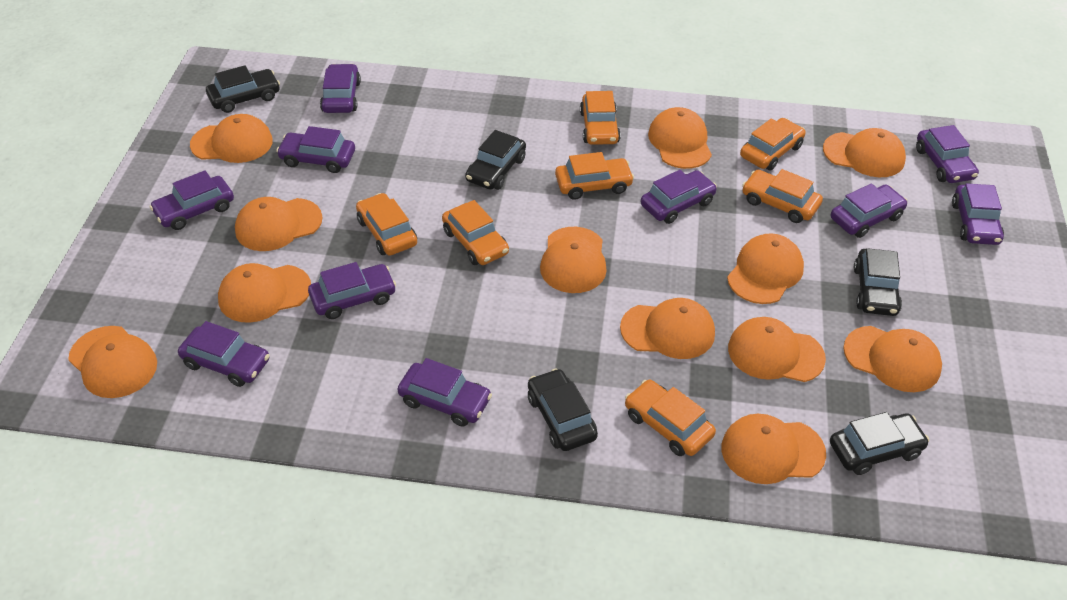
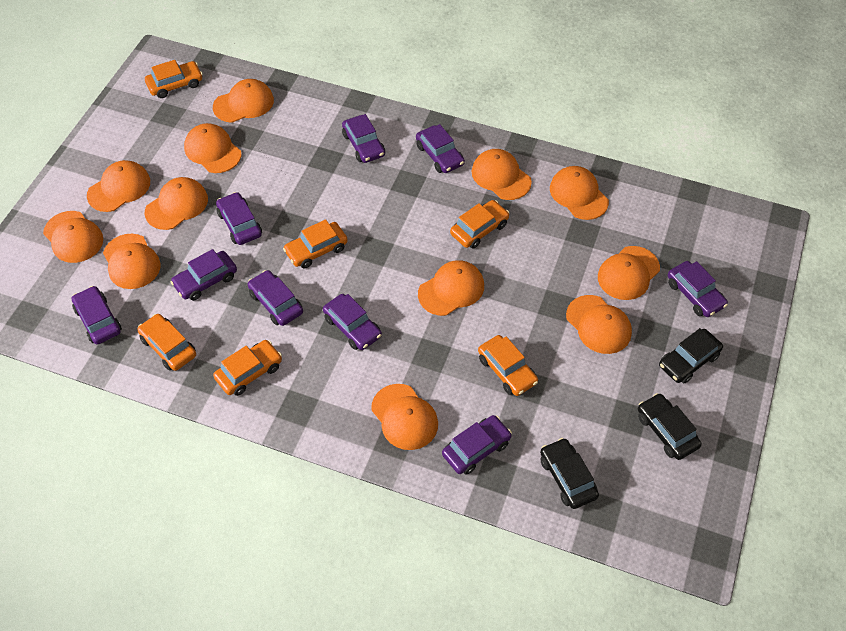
black car: [206,65,280,113] [465,130,526,190] [528,368,598,451] [830,412,929,475] [854,248,902,316] = 5 -> [540,438,599,509] [638,393,702,460] [659,328,723,384] = 3
orange car: [356,193,417,256] [442,200,509,265] [555,152,634,200] [580,91,621,145] [625,379,716,456] [740,118,806,171] [742,169,823,223] = 7 -> [137,314,196,371] [145,60,203,98] [213,340,282,396] [283,219,348,268] [450,200,509,249] [478,335,538,396] = 6
purple car: [150,170,234,230] [178,321,270,387] [276,126,355,173] [308,262,396,319] [320,64,361,113] [397,358,492,427] [641,170,717,224] [831,183,907,238] [916,125,979,183] [952,183,1004,245] = 10 -> [72,286,122,345] [171,249,237,301] [216,192,262,245] [247,270,303,326] [323,294,382,350] [342,114,385,163] [416,124,465,173] [442,415,512,475] [668,261,728,317] = 9

